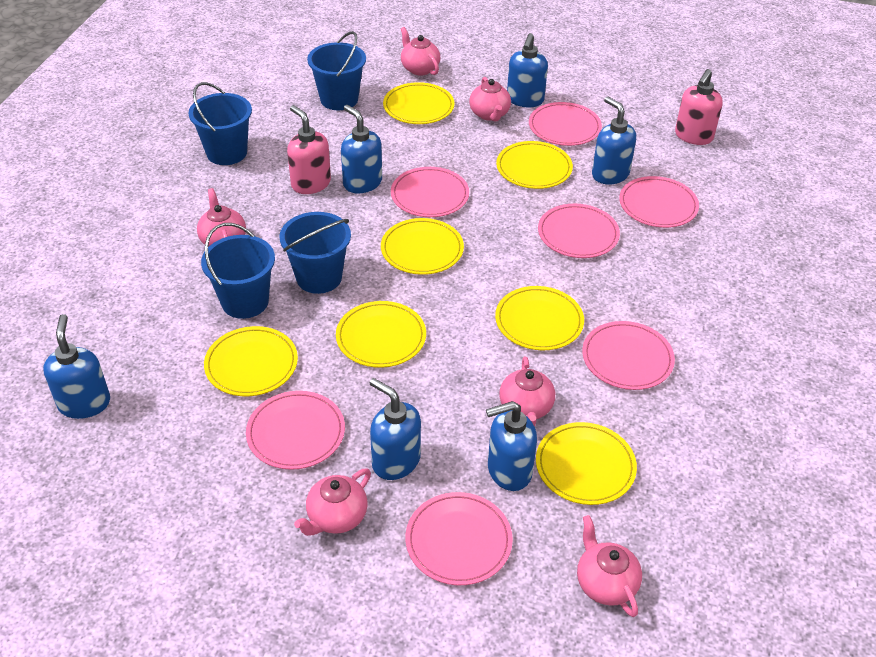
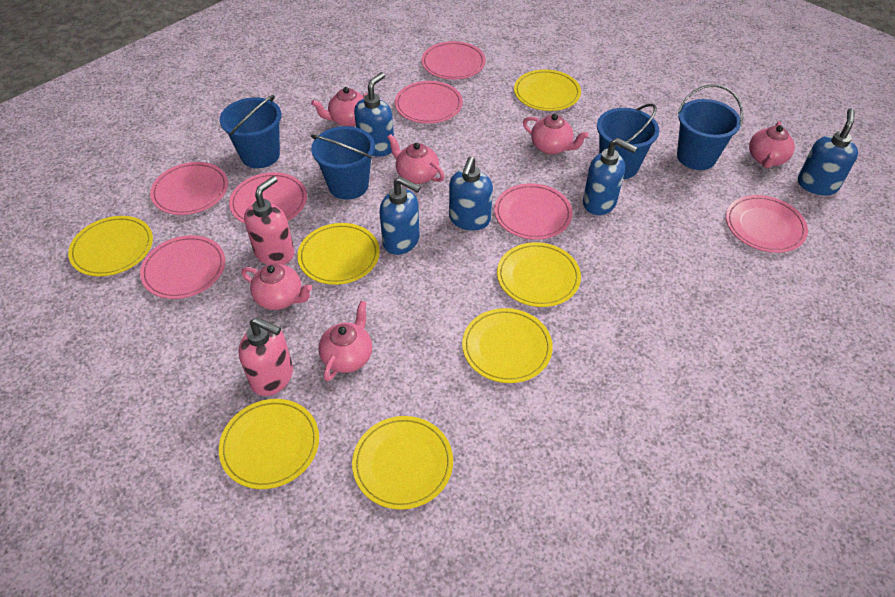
blue soap dispenser: [43,314,110,419] [341,105,382,193] [370,378,421,480] [486,401,537,491] [507,33,548,107] [592,96,636,185] = 6 -> [354,72,394,157] [379,177,421,255] [449,157,493,230] [583,138,637,215] [798,109,858,195] = 5

